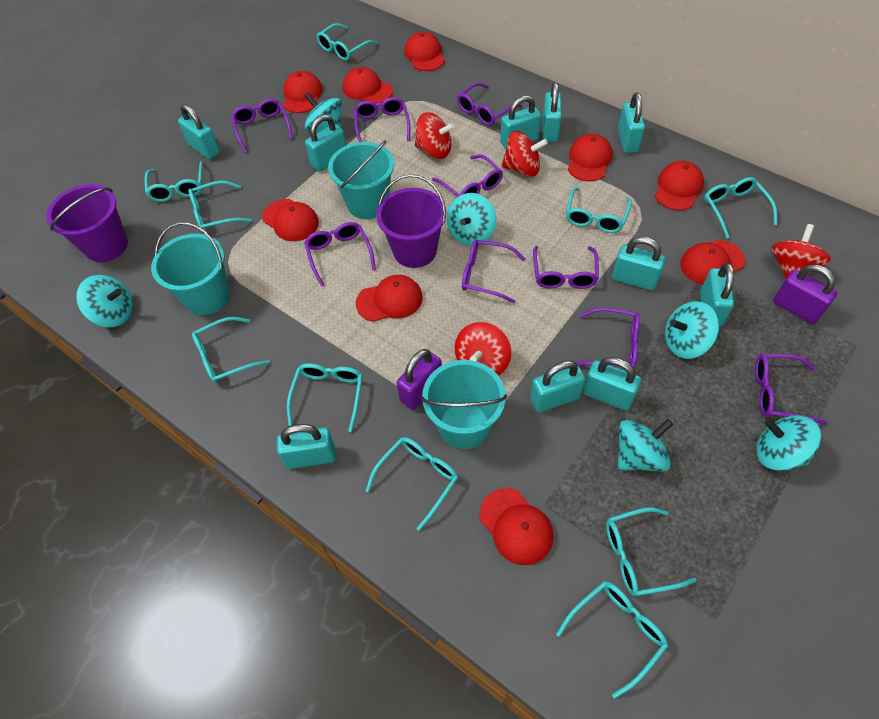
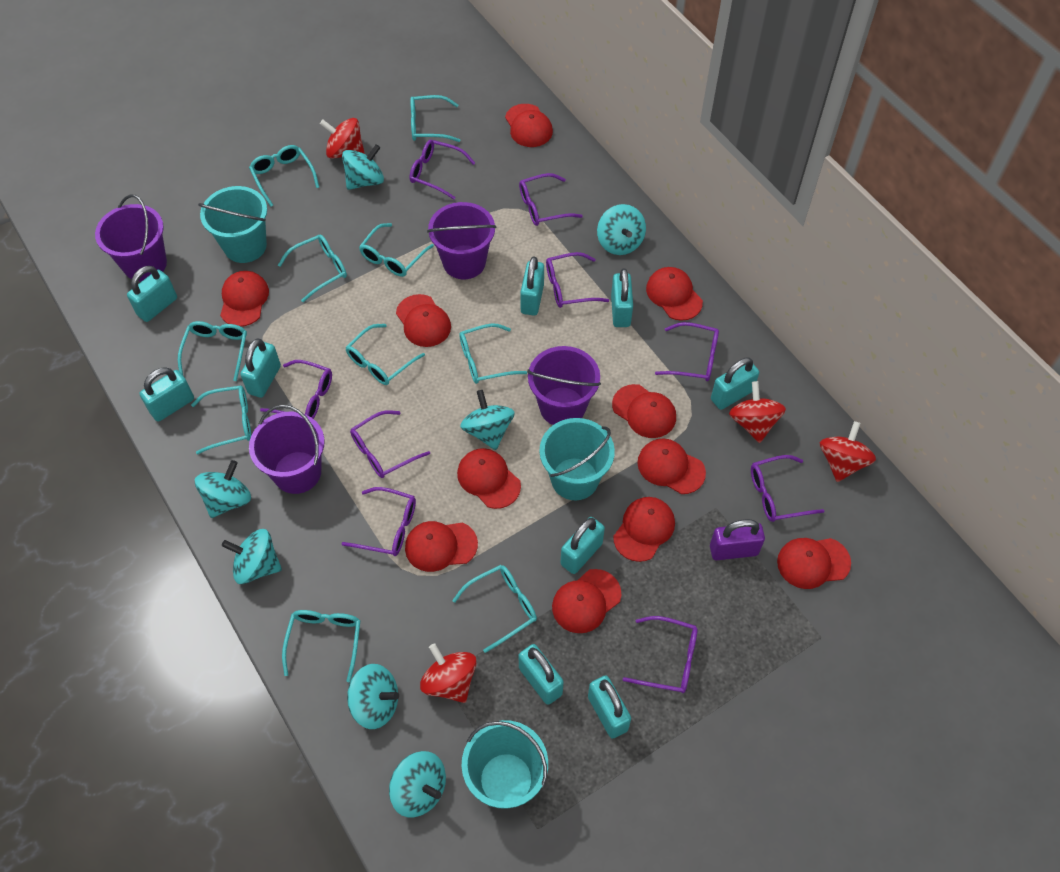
purple bucket: [46,184,128,262] [376,174,446,268] = 2 -> [95,195,167,282] [249,405,325,494] [427,202,496,279] [527,346,601,425] = 4
purple padlock: [397,349,442,410] [773,265,837,324] = 2 -> [710,519,765,560] = 1
red cap: [262,199,319,241] [283,71,323,113] [343,67,393,103] [356,275,423,322] [404,32,445,71] [479,488,553,565] [568,134,612,181] [655,161,704,210] [681,240,745,285] = 9 -> [220,271,269,327] [396,294,451,347] [405,521,478,572] [457,448,521,509] [505,104,553,147] [552,569,621,633] [612,384,676,438] [613,497,675,562] [638,438,706,494] [646,267,703,321] [777,538,851,589] = 11
turquoise padlock: [178,104,220,159] [277,424,336,469] [305,115,346,172] [500,95,541,149] [530,361,585,413] [543,82,562,142] [583,357,641,411] [612,237,666,290] [618,93,645,153] [700,263,734,327] = 10 -> [127,266,177,322] [140,367,194,422] [240,338,281,398] [519,644,564,705] [520,256,544,315] [560,517,605,574] [588,675,631,739] [611,269,633,327] [711,357,759,410] = 9
turquoise spinning top: [76,275,133,327] [305,92,342,132] [447,193,496,246] [617,419,673,472] [665,301,719,359] [756,416,821,471] = 6 -> [195,460,251,518] [222,529,282,584] [342,144,384,190] [347,664,399,729] [389,751,446,817] [460,390,515,450] [597,204,646,255] = 7

